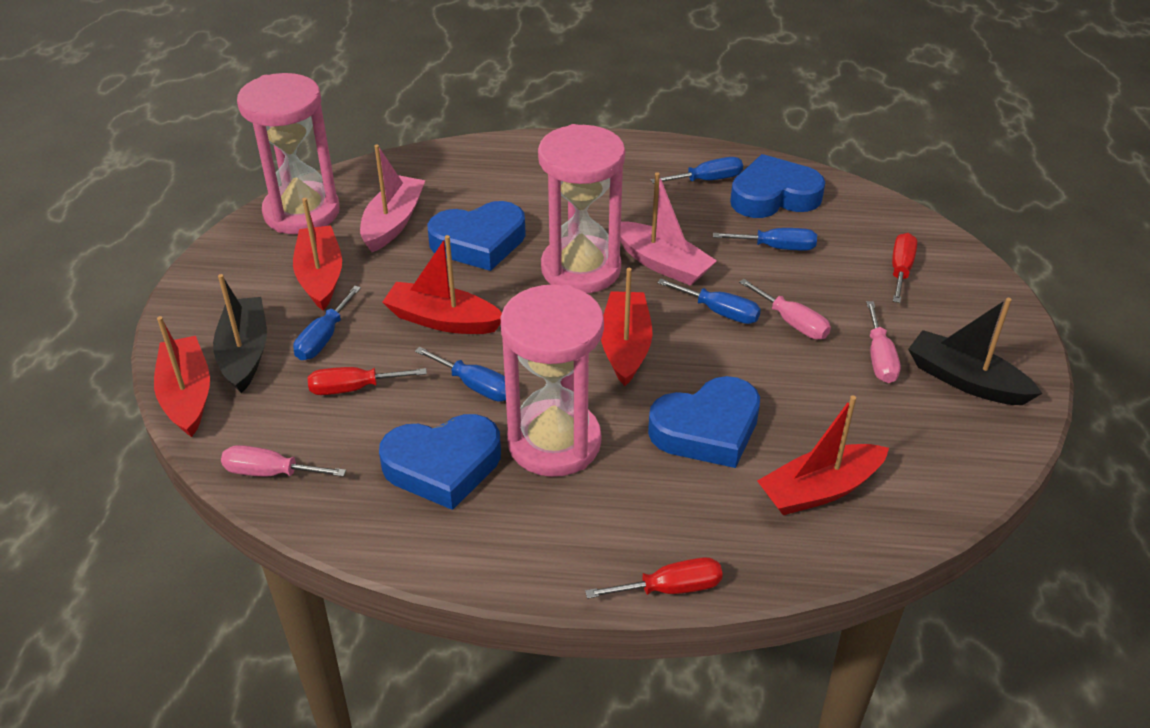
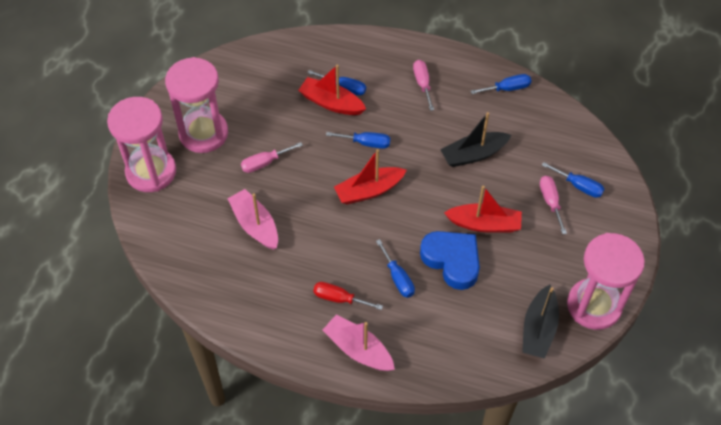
blue heart: [379,414,501,510] [428,201,526,271] [648,376,760,468] [730,154,825,218] = 4 -> [420,231,480,290] = 1
red boat: [154,316,210,437] [293,198,342,311] [382,235,502,334] [601,268,653,386] [757,396,889,515] = 5 -> [298,65,366,115] [334,149,407,204] [444,186,522,233] = 3
red screwdriver: [308,367,427,395] [585,557,723,599] [892,233,917,303] = 3 -> [313,282,383,310] = 1

